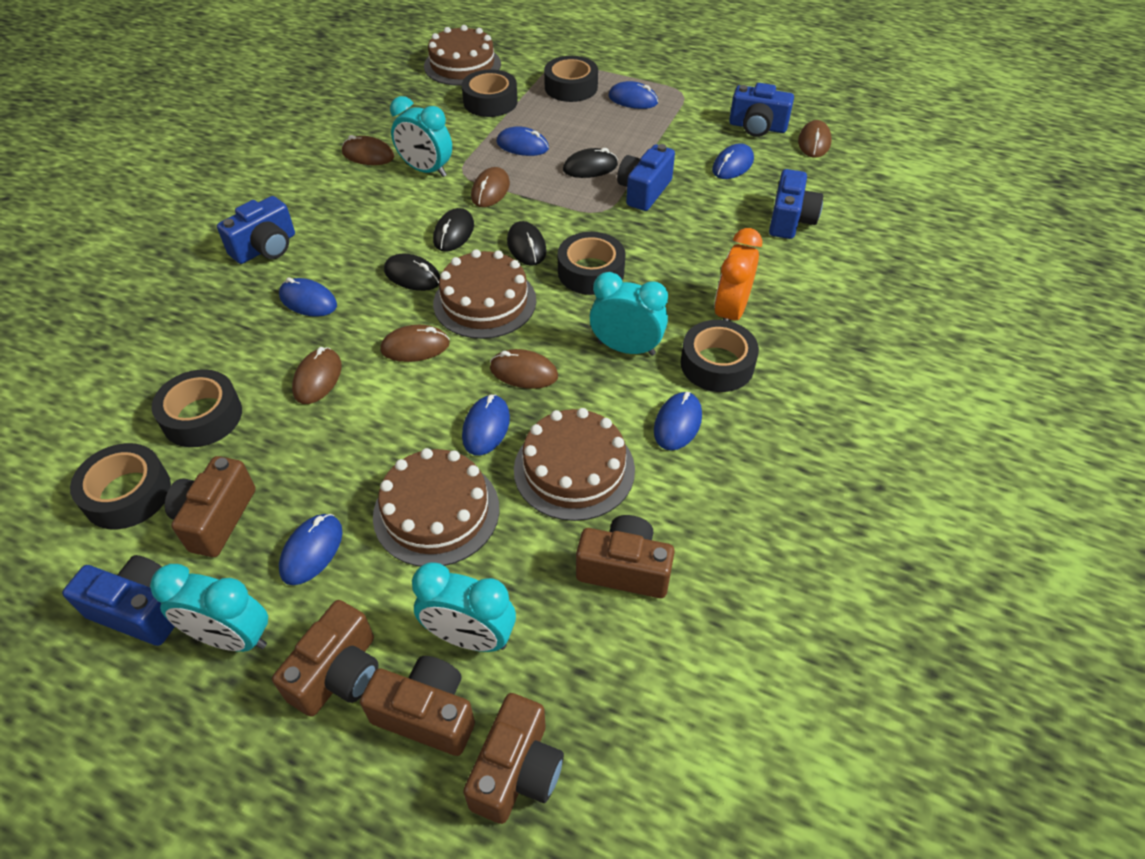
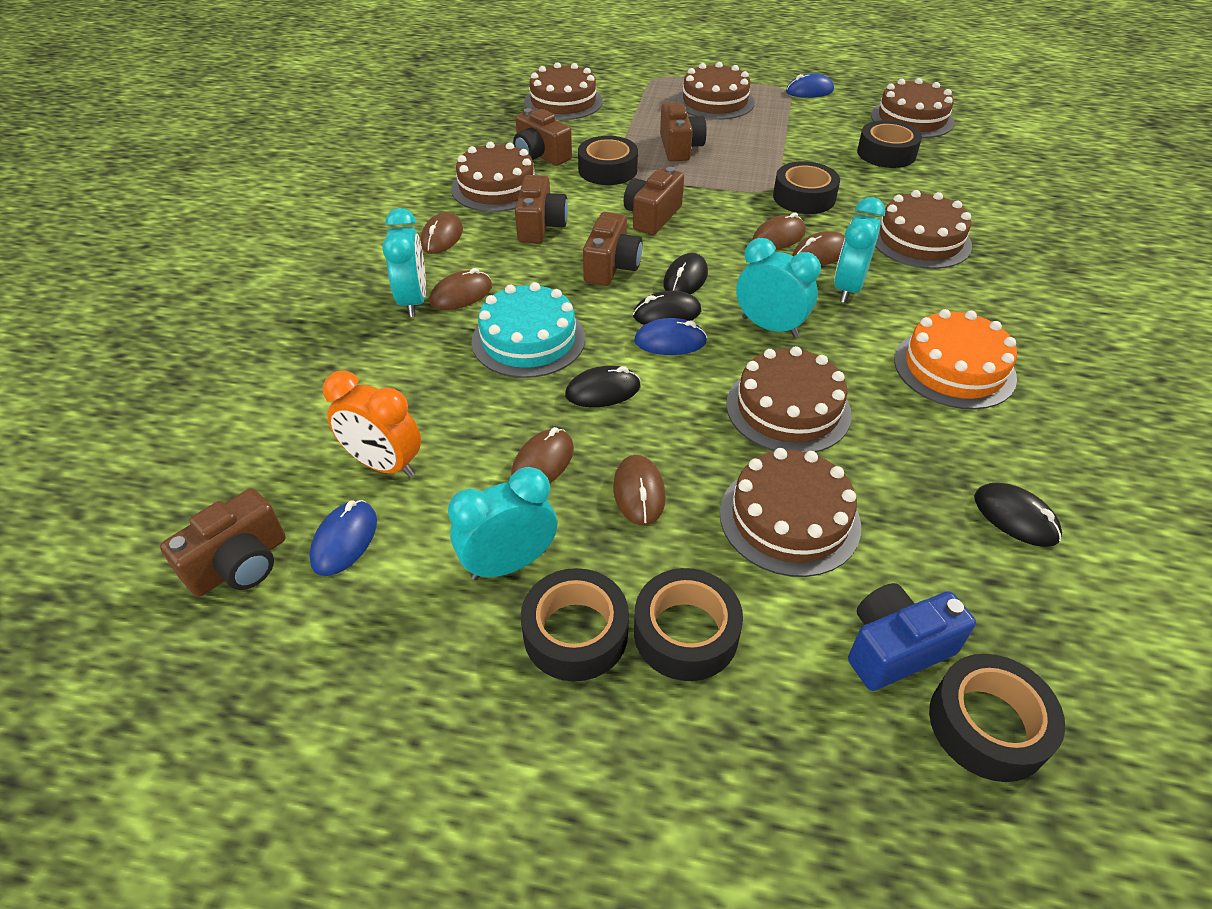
blue camera: [62,555,175,646] [217,196,295,264] [617,144,675,211] [729,83,794,137] [769,169,823,239] = 5 -> [848,583,976,691] = 1
blue mouse: [279,277,337,317] [279,514,343,585] [462,394,510,456] [496,126,549,156] [608,81,658,109] [654,392,702,451] [712,143,754,179] = 7 -> [309,500,377,576] [634,318,707,355] [786,73,834,98] = 3
brown cake: [373,448,499,567] [424,25,501,86] [433,249,536,339] [514,408,635,521] = 4 -> [451,142,537,212] [524,62,603,120] [676,62,755,120] [720,448,861,577] [726,346,852,452] [871,78,955,138] [875,190,972,269] = 7
brown camera: [165,456,256,557] [272,600,379,717] [360,656,475,756] [463,693,564,824] [576,515,675,598] = 5 -> [160,488,285,597] [513,108,572,166] [515,175,568,243] [583,212,643,286] [624,167,684,235] [660,103,707,161] = 6
orange cake: none = 0 -> [894,309,1017,410] = 1
turquoise cake: none = 0 -> [472,282,585,378] = 1

